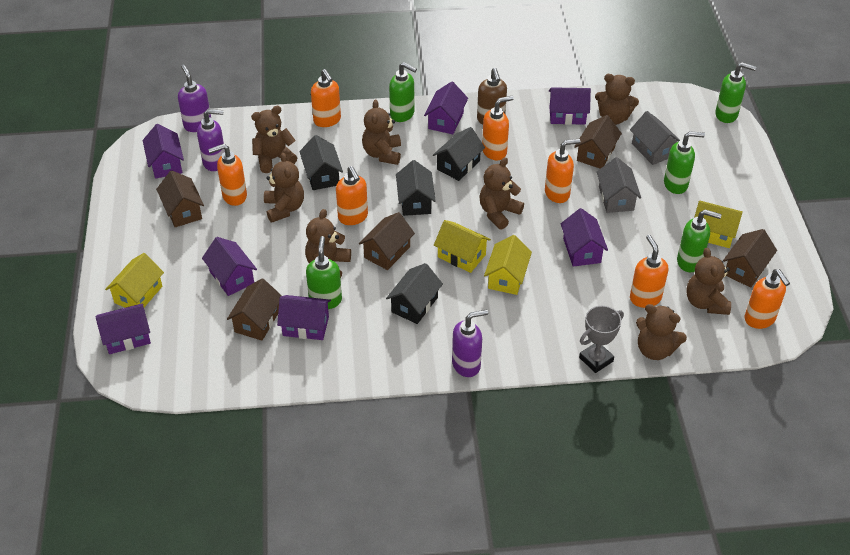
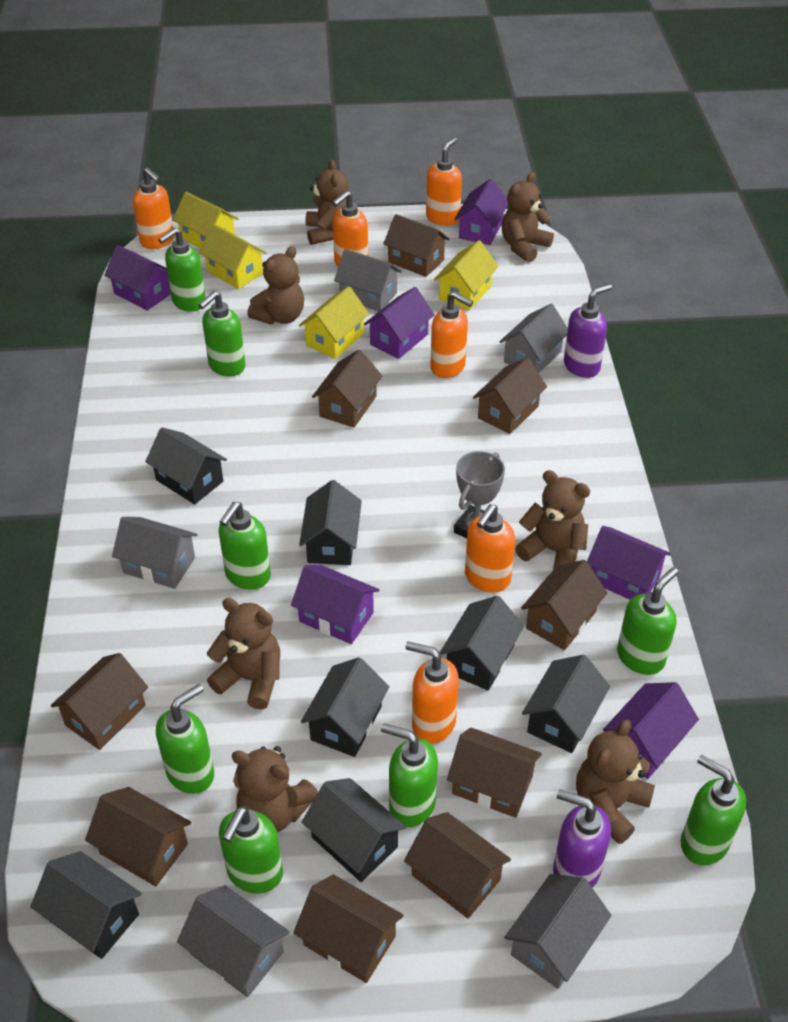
black house: [299,135,343,190] [386,263,443,324] [396,160,436,216] [433,127,485,181] = 4 -> [30,851,142,959] [145,427,227,504] [299,480,362,565] [301,657,389,757] [302,778,406,882] [440,596,524,691] [522,655,610,753] = 7
brown house: [156,170,204,227] [227,278,282,341] [359,212,415,270] [574,115,622,169] [723,229,777,288] = 5 -> [51,653,148,750] [85,787,191,886] [293,874,404,983] [312,350,382,428] [383,214,449,277] [404,812,511,919] [447,728,542,818] [473,357,547,434] [521,560,607,650] = 9
brown soap dispenser: [477,68,507,124] = 1 -> none = 0
brown teddy bear: [251,106,297,173] [264,153,304,223] [305,209,351,278] [362,100,401,165] [479,157,524,229] [595,74,639,125] [636,304,687,360] [686,248,731,315] = 8 -> [207,598,280,710] [232,746,318,832] [247,246,304,324] [305,159,349,245] [501,172,554,262] [515,470,590,570] [576,720,655,844] = 7
green soap dispenser: [306,236,342,309] [389,62,417,122] [664,131,705,194] [677,209,722,272] [715,62,756,123] = 5 -> [156,684,214,794] [158,228,206,312] [198,291,245,376] [219,502,271,590] [219,806,283,894] [381,723,438,827] [617,567,678,675] [681,755,746,865] = 8
grey house: [597,157,641,213] [630,111,680,165] = 2 -> [112,517,198,589] [177,885,290,997] [334,249,402,311] [499,304,568,373] [504,874,612,989] = 5
orange soap dispenser: [208,144,247,206] [311,69,341,127] [336,166,368,225] [482,96,514,160] [545,139,580,203] [630,235,668,308] [744,269,790,329] = 7 -> [133,168,174,249] [332,191,368,267] [405,641,459,744] [426,137,462,226] [430,291,473,378] [465,504,515,592] = 6
purple house: [95,303,151,354] [143,124,184,179] [202,237,257,296] [277,295,331,340] [424,81,468,134] [549,87,591,125] [561,208,608,267] = 7 -> [104,245,171,311] [291,565,379,644] [364,287,434,359] [455,179,508,245] [587,526,671,600] [603,682,699,779] = 6
purple soap dispenser: [178,65,211,132] [197,109,225,171] [452,309,488,377] = 3 -> [553,789,611,888] [564,284,612,378] = 2

